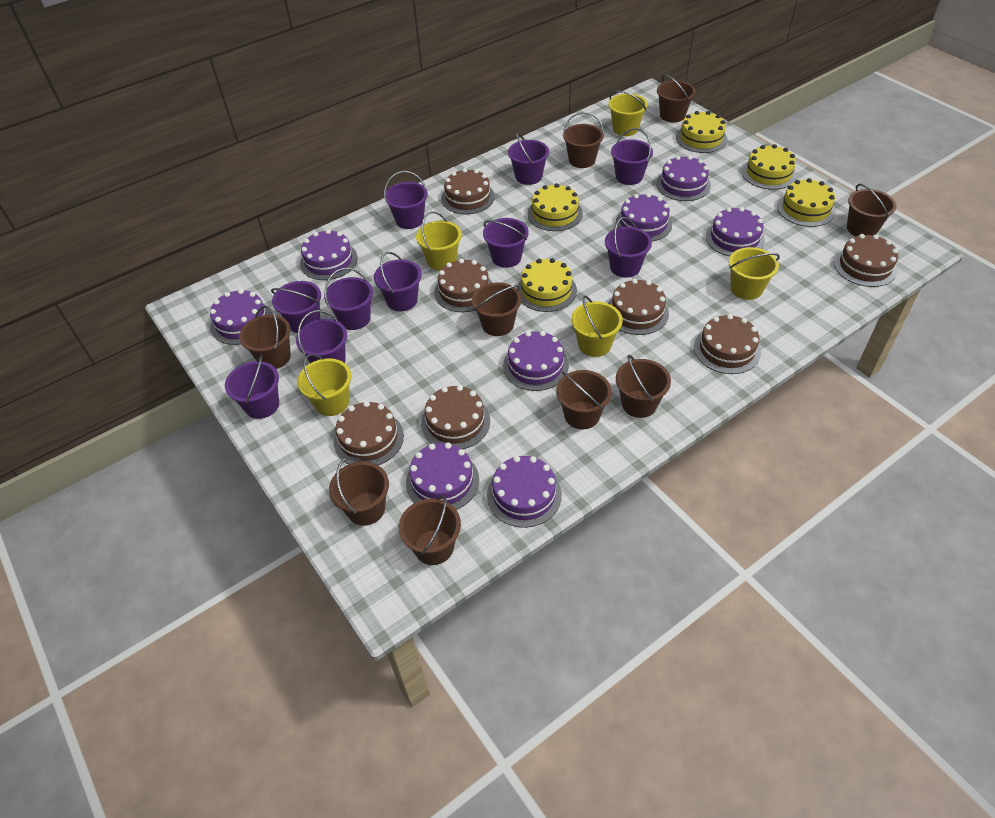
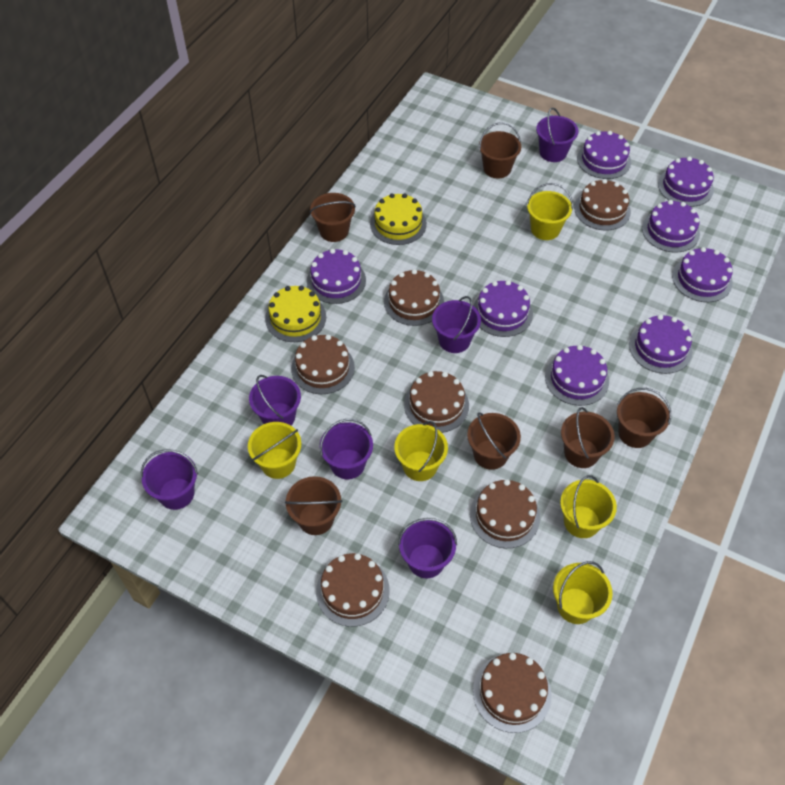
brown bucket: [239,306,291,369] [329,457,389,526] [399,495,461,565] [472,282,521,336] [556,370,612,429] [562,112,604,168] [616,355,671,418] [657,74,696,123] [847,184,897,236] = 9 -> [285,476,342,535] [310,193,356,242] [467,412,521,470] [479,122,521,178] [561,407,615,468] [617,388,671,448] = 6
purple bucket: [225,355,279,419] [271,281,321,333] [296,310,347,363] [324,268,373,330] [374,252,422,311] [384,171,428,229] [483,218,529,268] [508,132,549,185] [605,217,652,278] [611,128,653,185] = 10 -> [141,449,198,510] [249,375,301,425] [320,419,373,479] [398,518,457,578] [432,296,481,353] [536,108,579,162] = 6
yellow cake: [517,258,577,312] [528,183,583,231] [676,111,727,153] [742,144,797,190] [777,178,835,227] = 5 -> [265,286,326,342] [370,193,427,245] = 2

